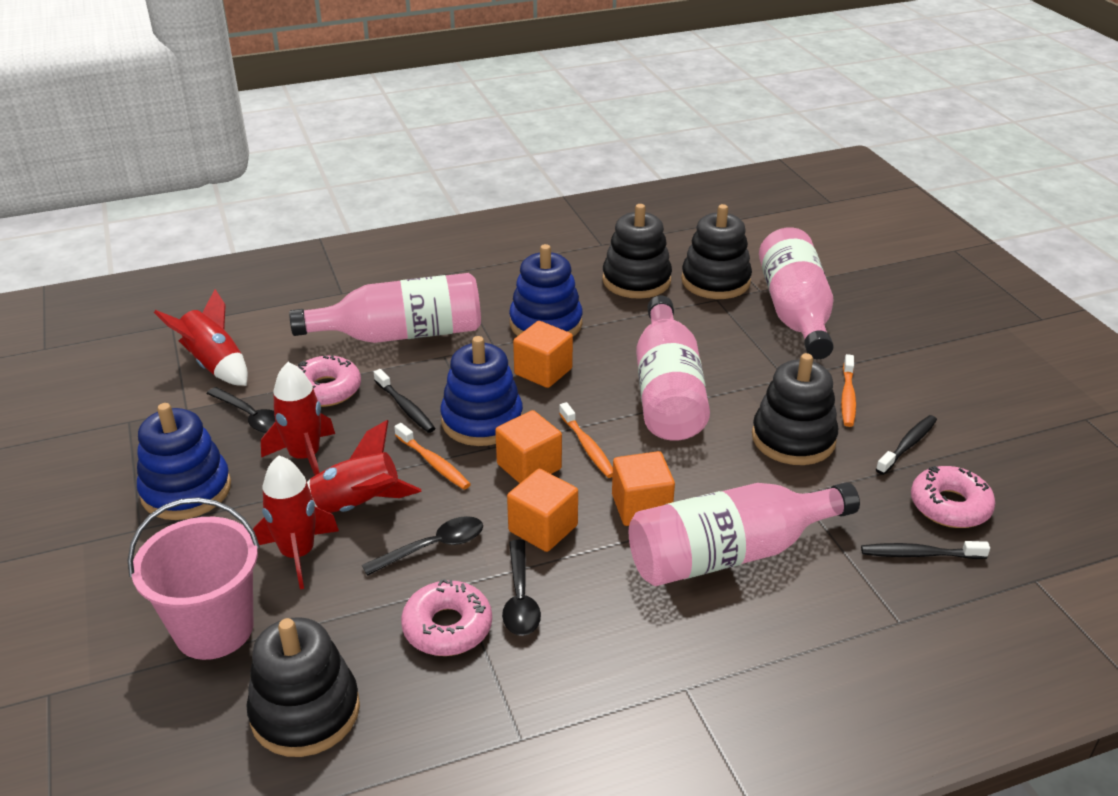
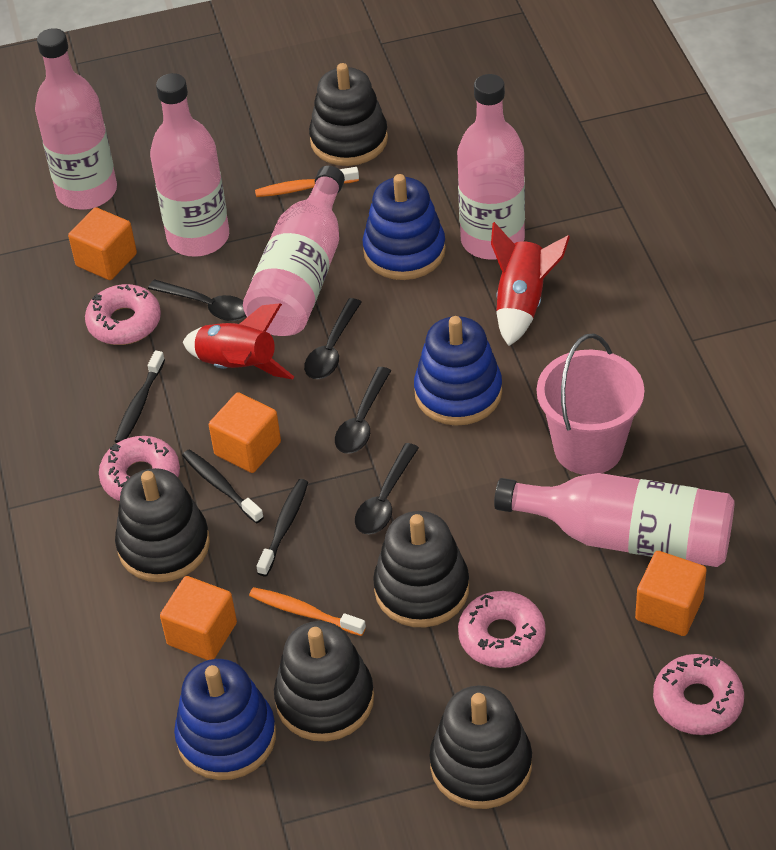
black spoon: [206,387,275,433] [362,516,483,576] [502,540,541,636] = 3 -> [148,279,246,321] [304,298,361,379] [335,367,391,454] [355,443,419,535] = 4
black stacking toy: [247,617,360,757] [602,204,672,299] [681,204,752,299] [752,353,838,465] = 4 -> [115,468,210,582] [274,621,374,741] [309,63,388,166] [373,511,469,627] [429,686,532,809] = 5
orange toothbrush: [394,423,471,490] [559,402,613,478] [841,354,856,427] = 3 -> [249,587,366,636] [255,167,359,197] = 2
pink bottle: [289,273,481,343] [629,482,860,586] [636,296,710,441] [759,227,834,359] = 4 -> [35,28,117,210] [150,73,229,257] [243,165,345,336] [457,74,525,260] [494,473,735,567] = 5
pink donut: [298,355,361,407] [401,579,492,656] [911,466,995,528] = 3 -> [85,284,161,345] [99,436,180,501] [458,591,546,668] [653,654,744,735] = 4
red rocket: [154,289,248,386] [253,455,339,589] [261,362,335,475] [307,420,421,513] = 4 -> [183,303,294,379] [491,222,570,346] = 2

